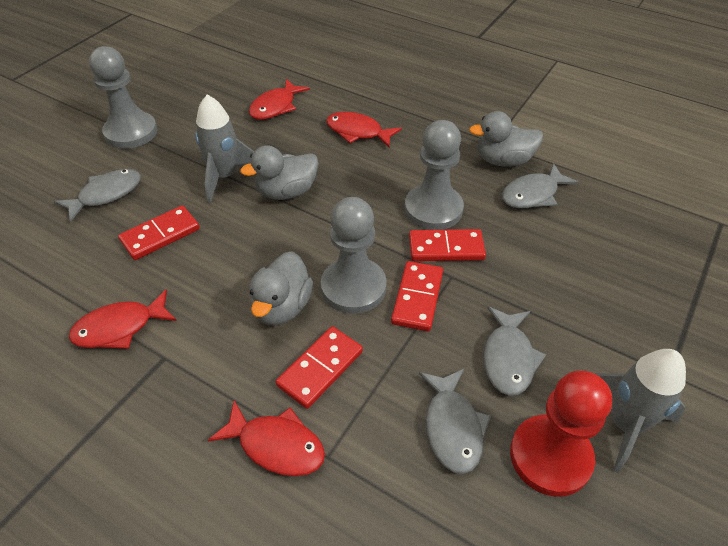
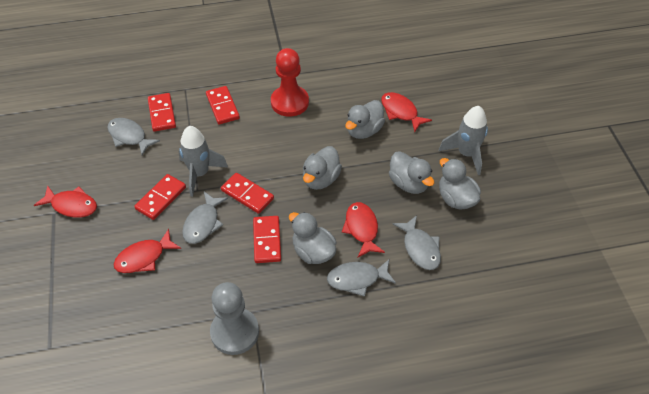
grey duck: [240,145,319,200] [249,251,313,325] [469,111,543,167] = 3 -> [289,212,337,264] [303,146,342,190] [345,100,385,139] [389,151,434,194] [439,158,481,210] = 5
grey pawn: [89,46,158,149] [321,197,387,314] [405,120,464,230] = 3 -> [210,282,259,355] = 1
red domino: [118,205,200,260] [276,326,363,409] [391,261,443,331] [409,229,486,261] = 4 -> [134,174,186,220] [148,93,176,132] [206,86,240,124] [221,173,274,214] [253,216,281,263] = 5

